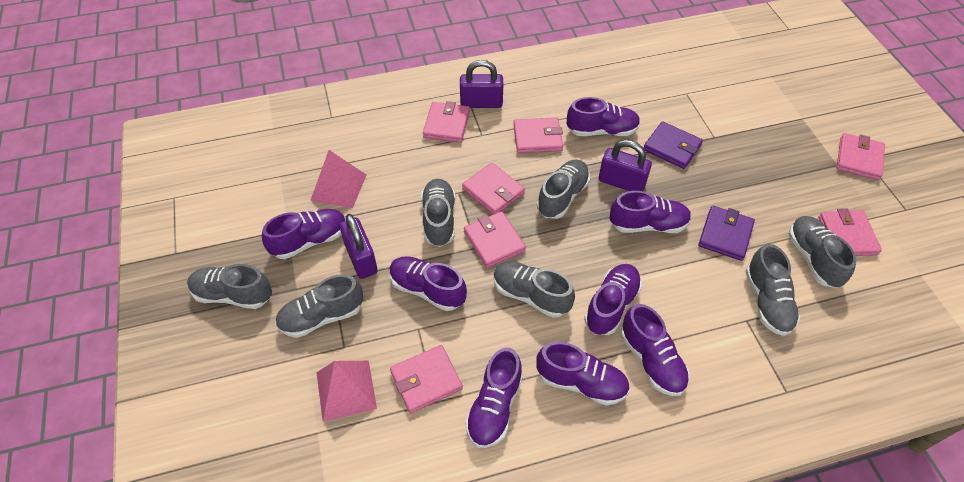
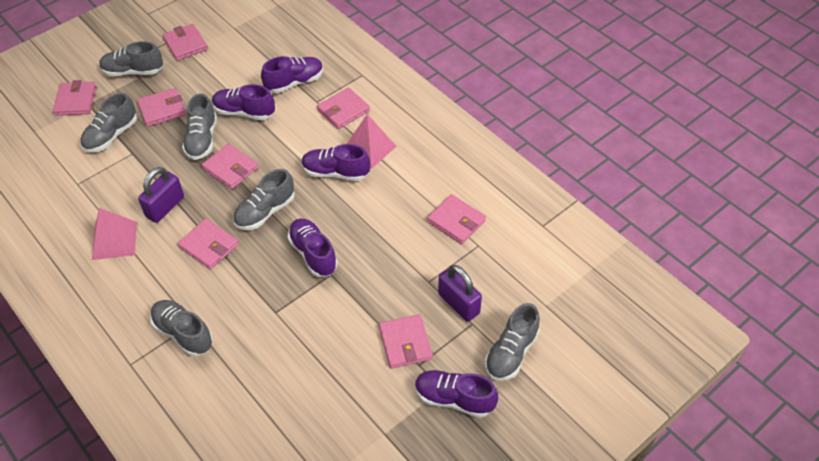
grey shoe: [187,264,272,309] [275,274,363,338] [421,179,455,247] [493,262,575,318] [537,159,590,219] [745,244,800,336] [788,216,856,288] = 7 -> [80,93,137,152] [99,41,163,76] [150,300,213,356] [182,93,217,160] [233,169,295,230] [485,303,540,381] = 6
pink wallet: [390,345,463,413] [423,101,470,143] [462,163,525,214] [464,211,526,268] [513,117,563,153] [818,208,882,256] [837,133,885,180] = 7 -> [53,80,97,116] [137,88,186,127] [163,24,208,61] [178,219,239,270] [202,144,258,189] [317,88,370,129] [379,314,433,369] [427,194,486,244] = 8
purple padlock: [340,214,378,279] [460,60,503,108] [599,140,652,191] = 3 -> [138,167,184,223] [438,265,482,322] = 2
purple shoe: [262,209,346,259] [389,256,467,311] [465,347,523,448] [536,342,630,405] [567,97,640,136] [584,264,642,335] [610,191,691,233] [621,304,690,396] = 8 -> [212,84,275,120] [261,56,323,93] [287,218,338,277] [302,144,370,181] [415,370,498,418] = 5
purple wallet: [643,121,703,169] [698,206,755,261] = 2 -> none = 0

